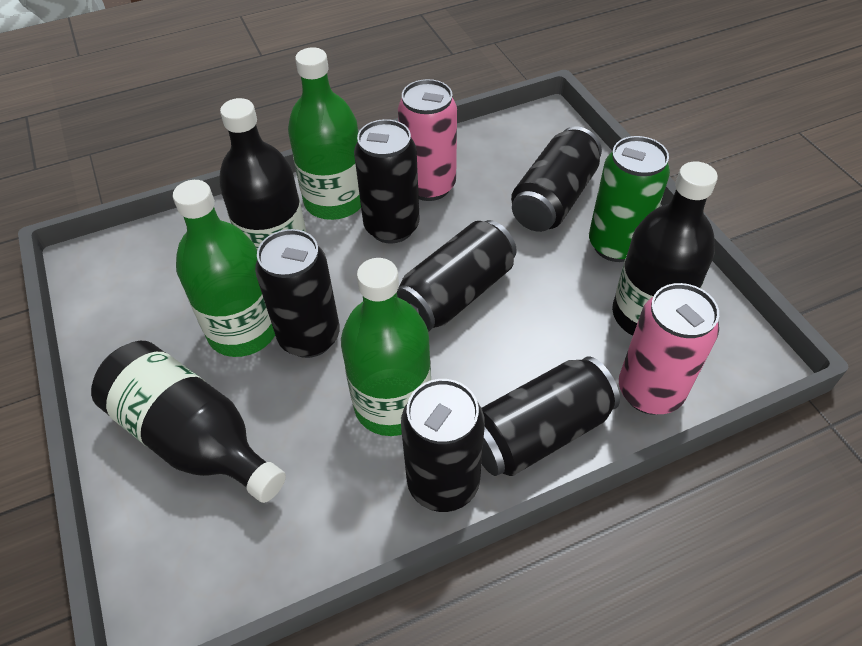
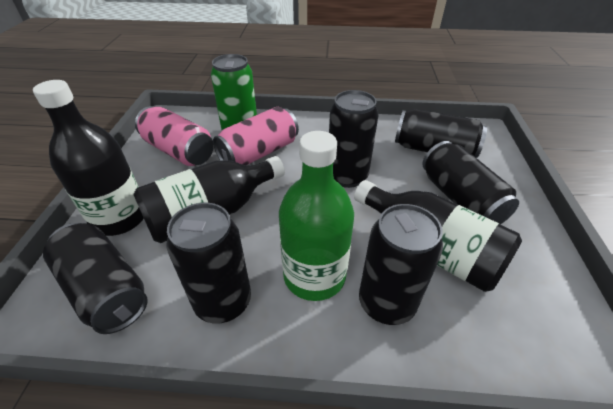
green bottle: [173,180,275,357] [288,47,361,220] [341,258,431,436] = 3 -> [279,131,354,301] = 1

